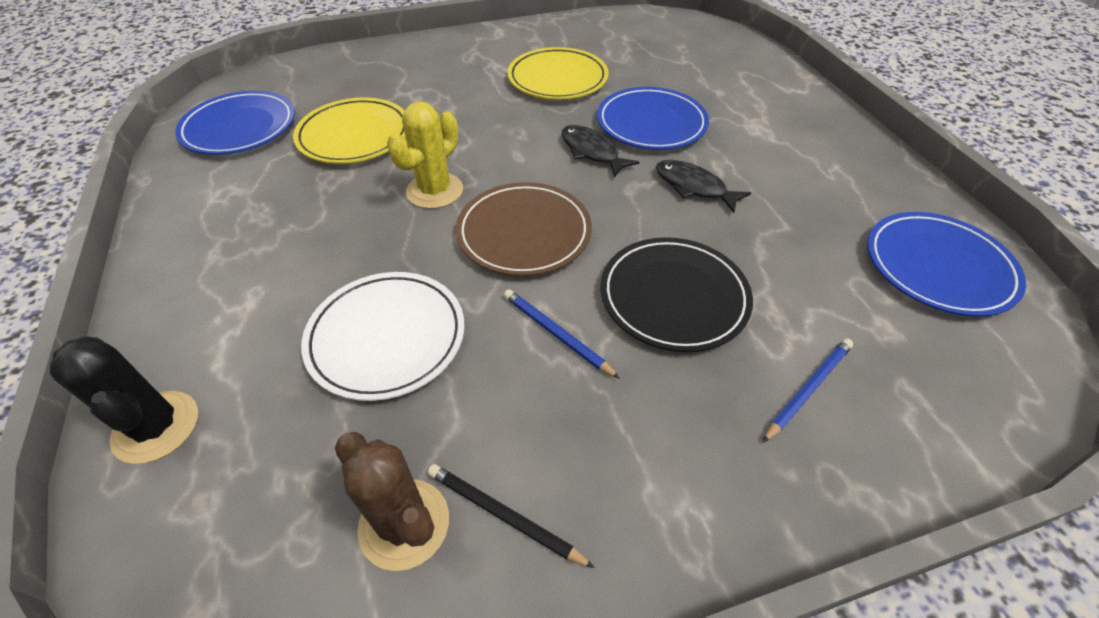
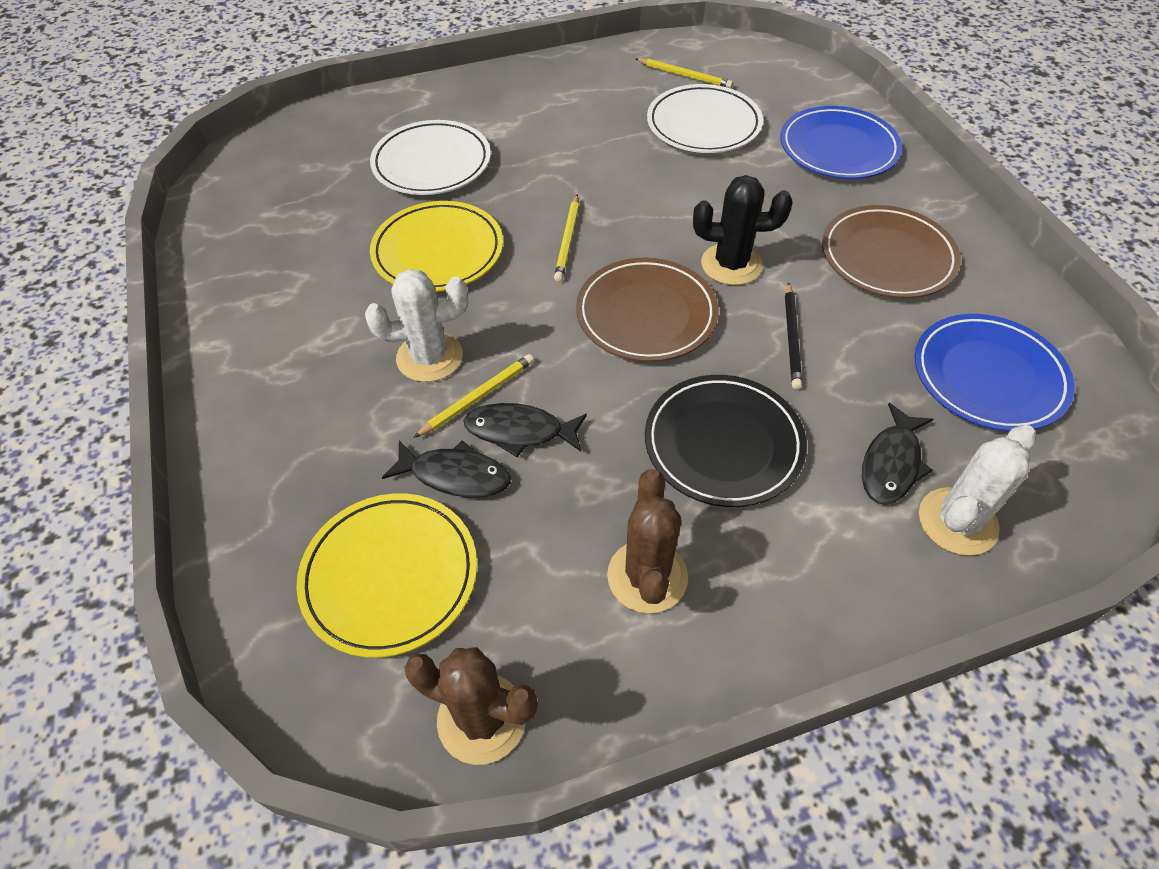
black fish: [562,125,639,177] [656,160,751,213] = 2 -> [382,441,511,497] [464,403,587,457] [862,403,933,505] = 3
blue pencil: [504,289,620,379] [763,338,853,443] = 2 -> none = 0
blue plate: [175,91,295,155] [597,87,709,150] [867,212,1026,317] = 3 -> [780,106,902,179] [915,314,1075,432] = 2
brown cactus: [335,432,449,571] = 1 -> [404,647,538,765] [607,469,688,613] = 2
brown plate: [456,182,592,276] = 1 -> [576,258,719,362] [822,205,961,298] = 2
white cactus: none = 0 -> [365,269,469,382] [919,425,1037,556] = 2
white plate: [301,272,464,401] = 1 -> [370,120,491,195] [647,84,763,153] = 2
yellow cactus: [387,101,463,209] = 1 -> none = 0
yellow pencil: none = 0 -> [413,354,534,438] [554,194,579,282] [636,58,733,88] = 3

